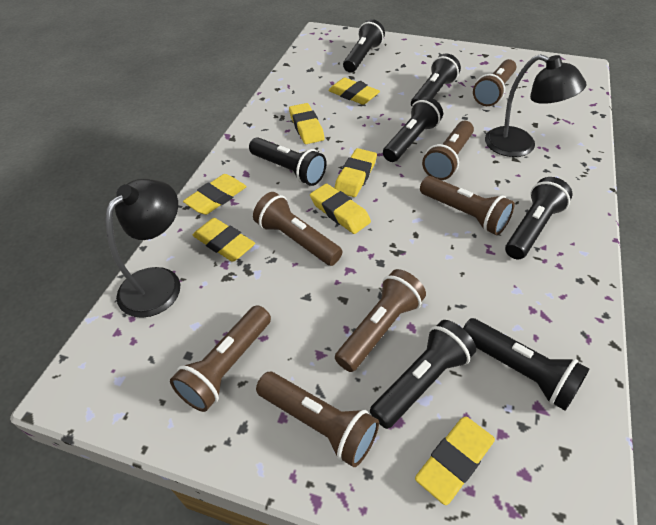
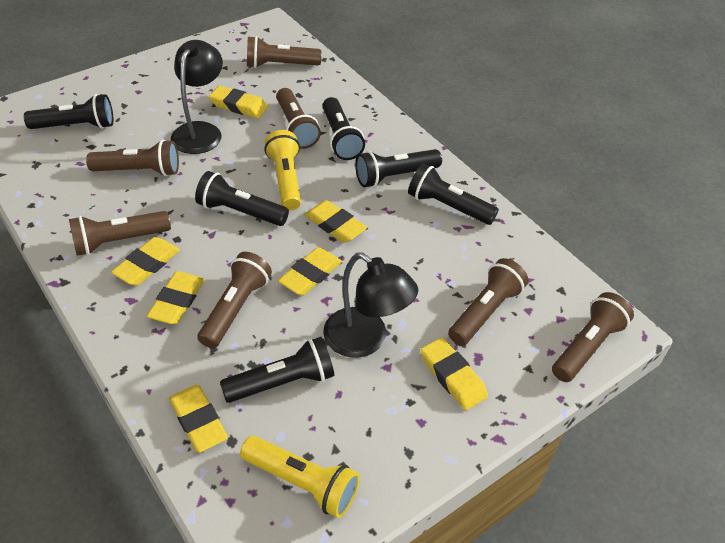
black flashlight: [249,137,327,186] [343,19,385,73] [370,320,476,429] [383,97,443,162] [411,53,461,107] [463,318,589,411] [505,177,572,259] = 7 -> [24,94,114,129] [195,171,289,226] [220,337,334,403] [322,97,365,160] [355,149,442,187] [408,163,499,225] = 6
yellow flashlight: none = 0 -> [240,436,360,518] [264,130,301,210] = 2

